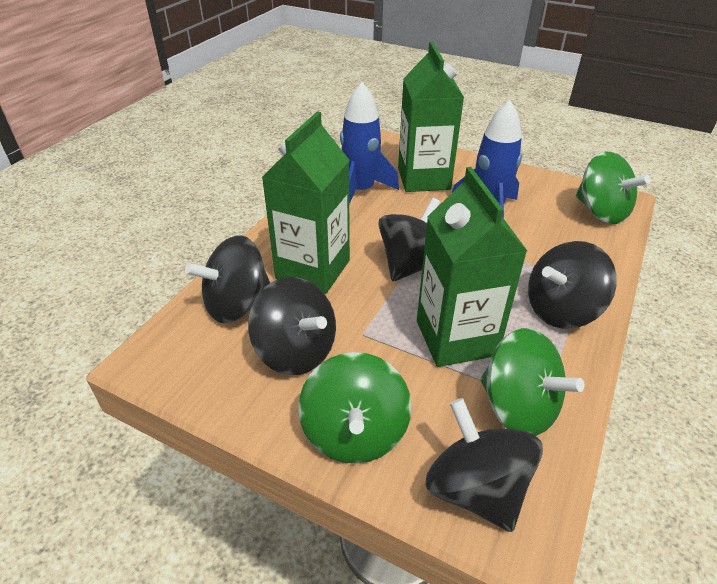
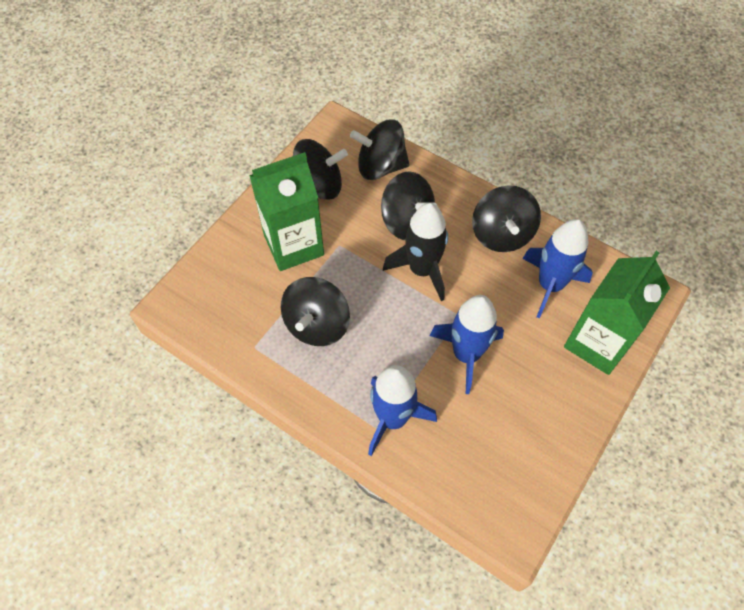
black rocket: none = 0 -> [383,203,448,301] = 1
blue rocket: [340,82,399,204] [452,100,522,218] = 2 -> [368,365,437,456] [429,295,504,394] [522,219,593,318] = 3
green carton: [262,111,350,294] [398,42,464,192] [417,167,527,367] = 3 -> [249,152,324,271] [564,251,670,375] = 2
green spinning top: [298,352,412,464] [480,328,584,436] [576,151,650,224] = 3 -> none = 0

